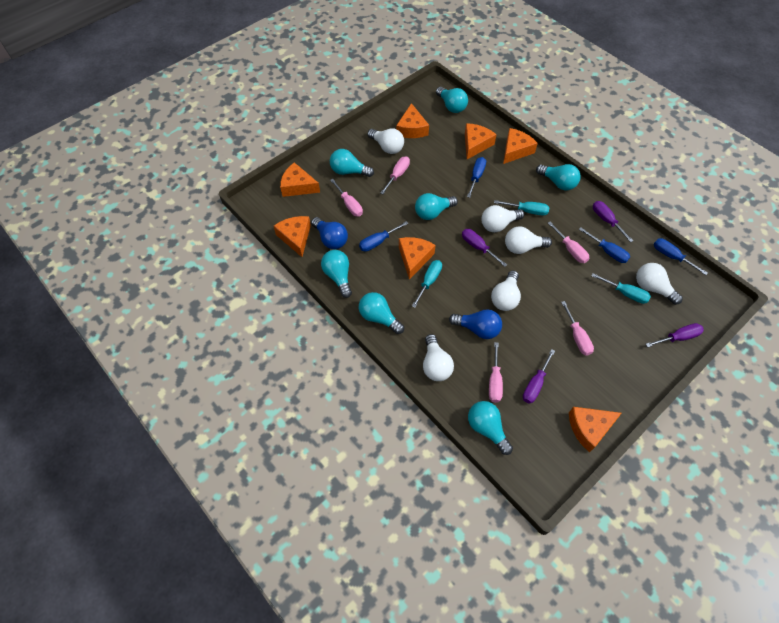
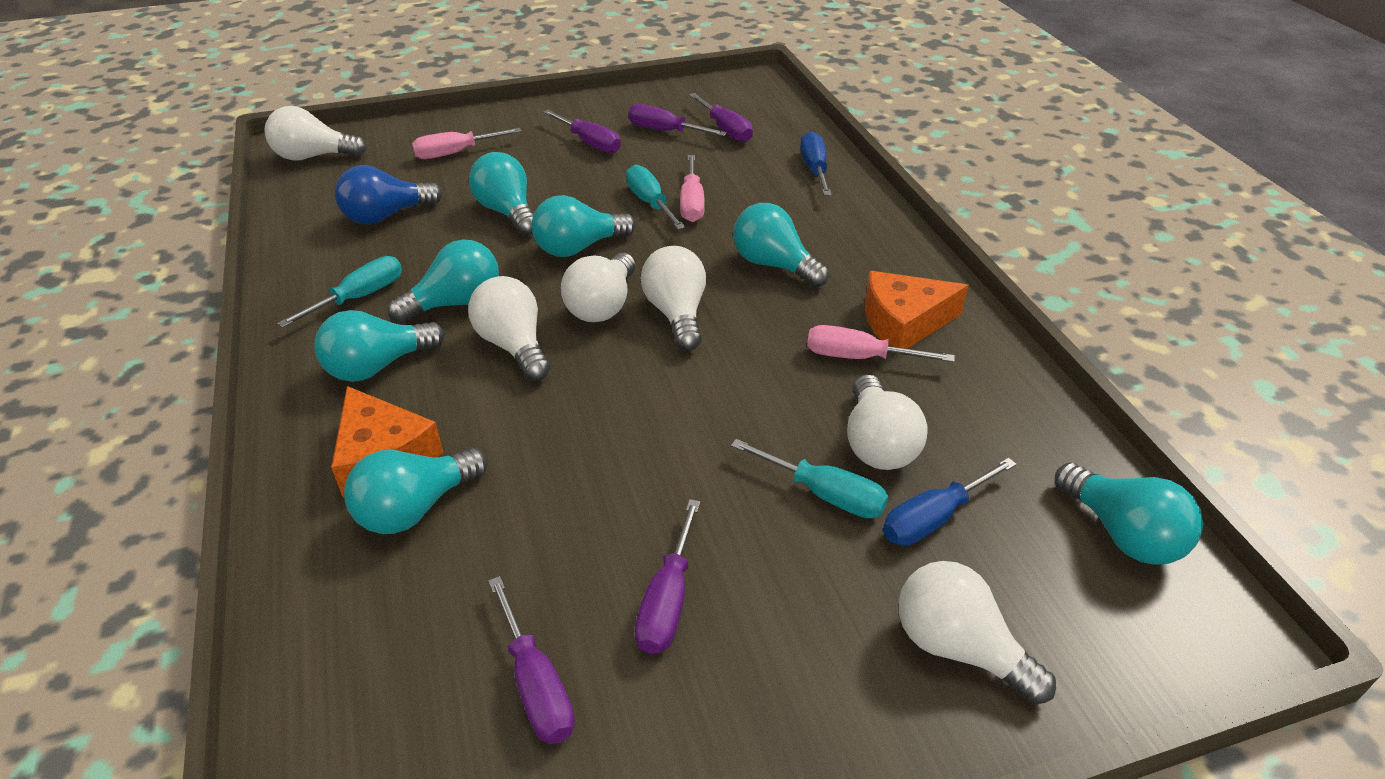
blue light bulb: [311,217,348,249] [449,309,502,339] = 2 -> [335,165,443,224] = 1
blue screwdriver: [359,221,409,252] [467,157,486,198] [579,228,630,263] [654,238,708,275] = 4 -> [800,131,832,195] [883,458,1017,546] = 2
orange cheese: [274,216,311,257] [280,162,320,197] [396,103,429,138] [399,237,436,280] [465,123,497,159] [503,128,538,164] [569,407,621,453] = 7 -> [331,386,443,497] [865,271,968,349] = 2
pink screwdriver: [330,179,363,217] [380,156,410,194] [489,342,503,403] [548,221,589,263] [561,301,594,355] = 5 -> [412,128,522,159] [680,155,705,222] [807,325,955,362] = 3
purple screwdriver: [462,229,507,267] [523,349,555,404] [593,201,634,242] [646,323,704,347] = 4 -> [488,576,575,744] [543,110,621,153] [628,104,727,136] [635,499,700,654] [689,93,753,142] = 5

